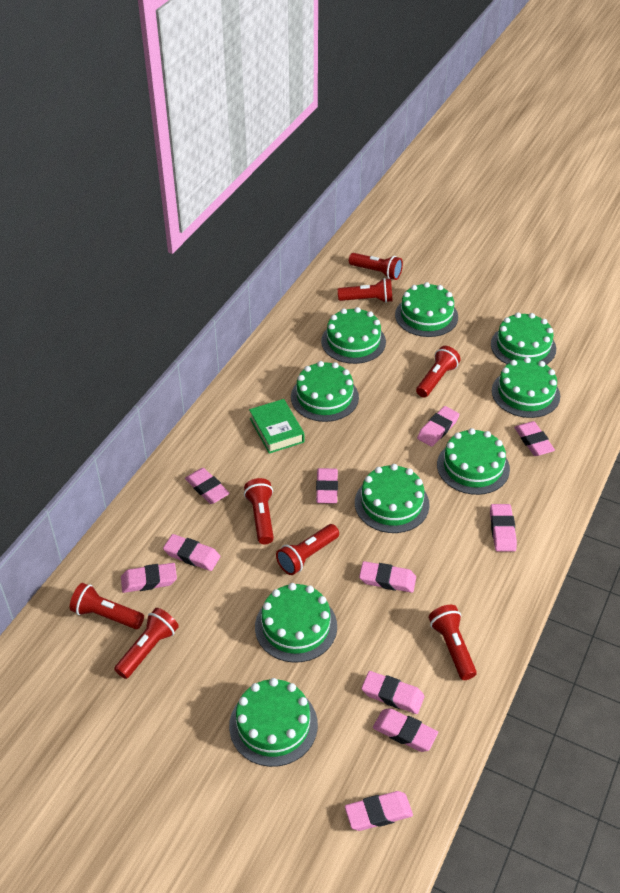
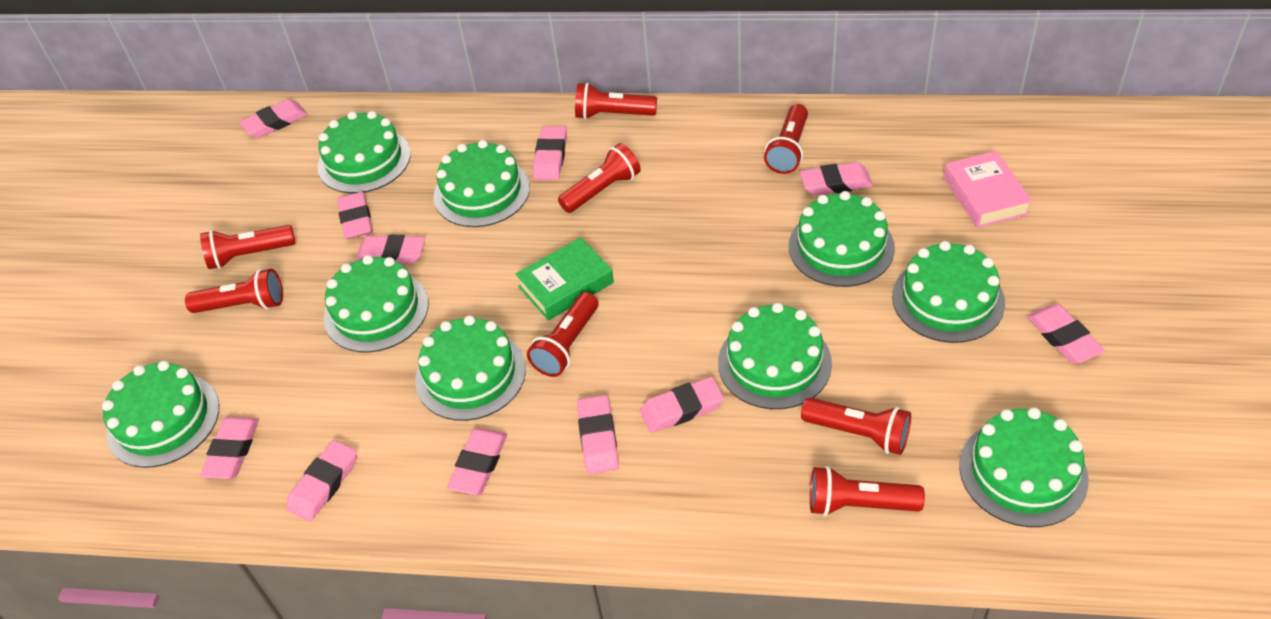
pink book: none = 0 -> [944,151,1032,228] = 1

